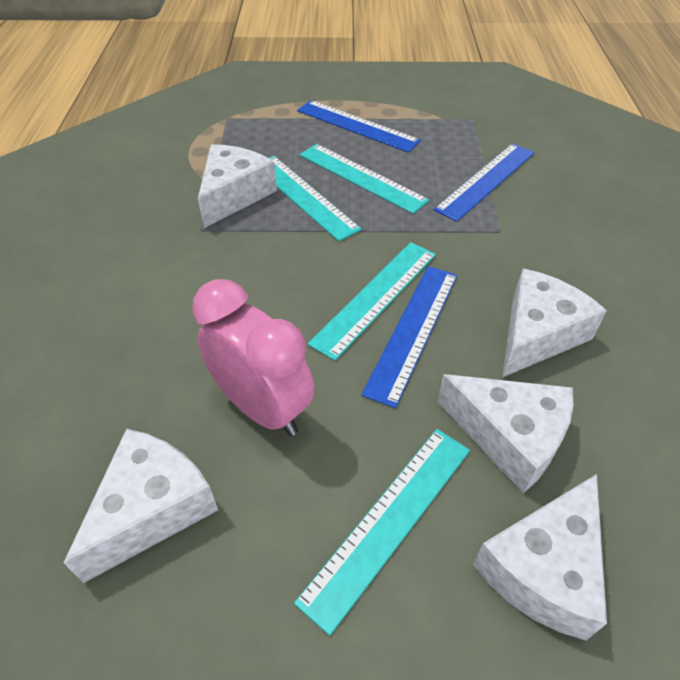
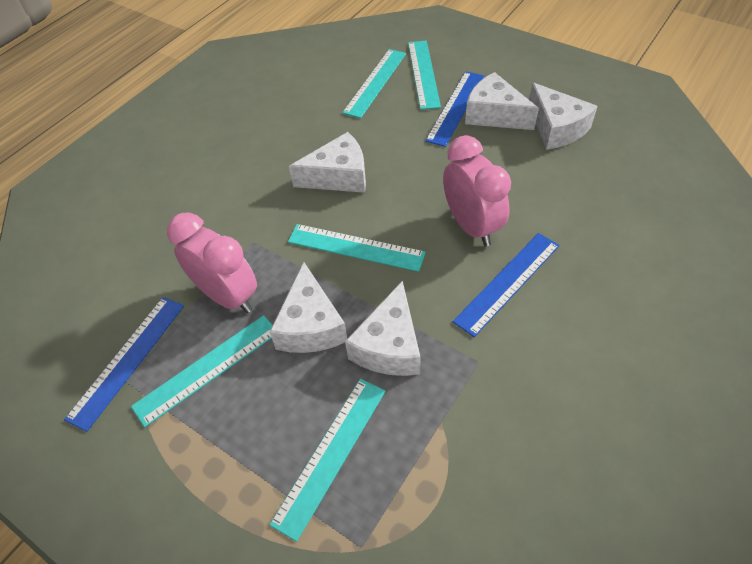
pink clock: [192,279,315,436] = 1 -> [167,212,257,313] [443,135,511,246] = 2
turquoise ruler: [269,156,362,241] [294,429,470,635] [300,144,429,214] [308,242,436,361] = 4 -> [131,315,273,427] [269,379,385,542] [288,224,426,272] [342,49,406,118] [408,41,441,110] = 5

